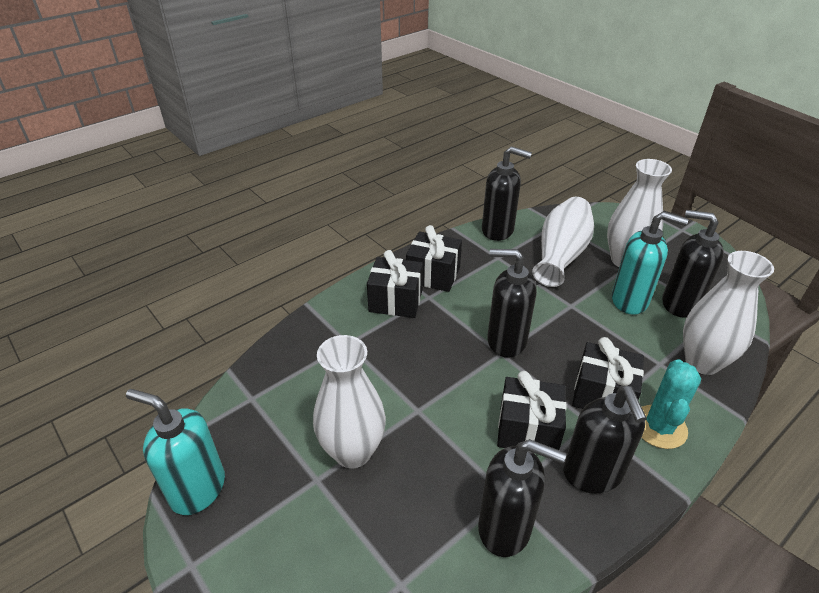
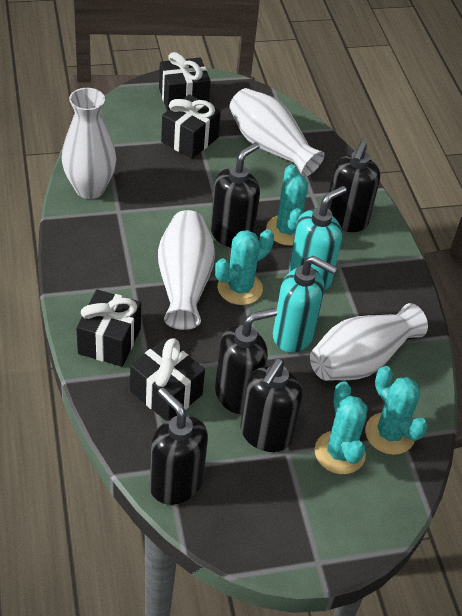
turquoise cactus: [641,359,701,449] = 1 -> [215,229,274,305] [266,165,308,246] [315,381,368,474] [365,366,428,455] = 4

